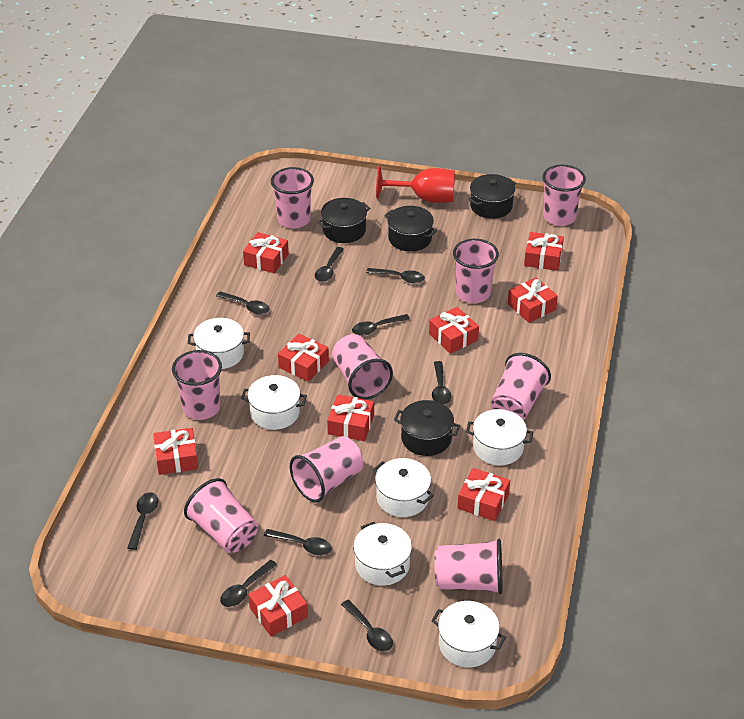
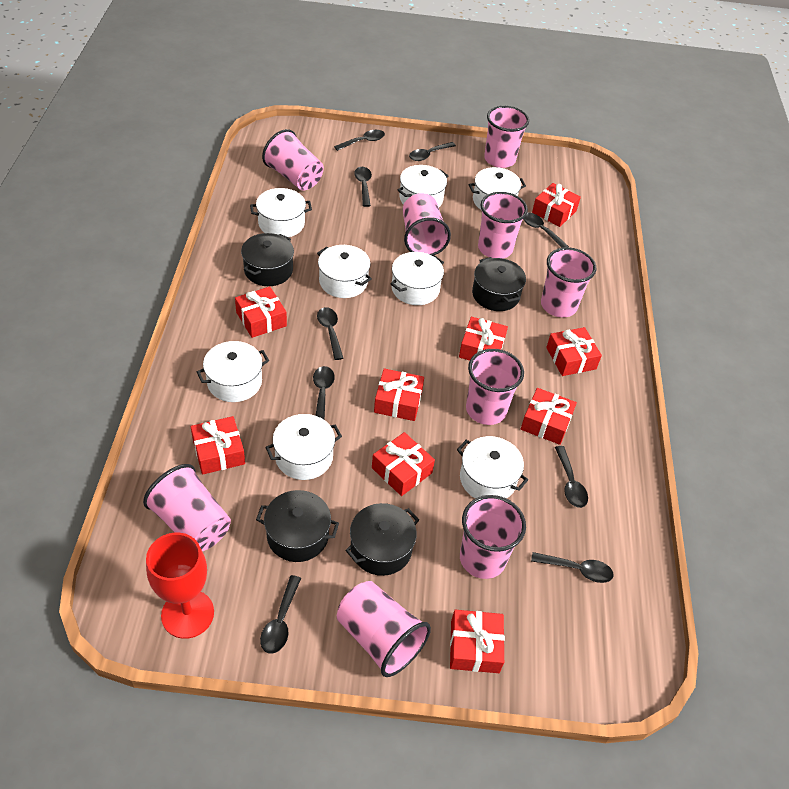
white pot: [188,318,250,369] [241,375,307,430] [353,522,412,586] [373,458,434,517] [431,601,506,667] [466,409,533,466] = 6 -> [197,341,269,402] [250,188,312,237] [265,414,342,480] [317,245,372,298] [390,252,444,305] [397,165,448,207] [457,436,528,499] [469,167,526,210] = 8

